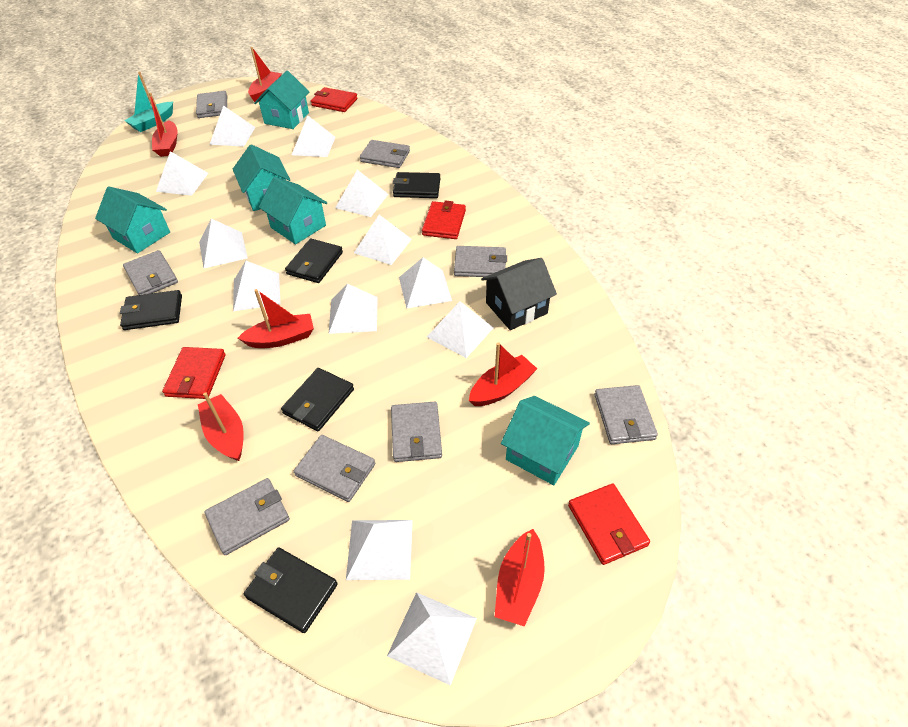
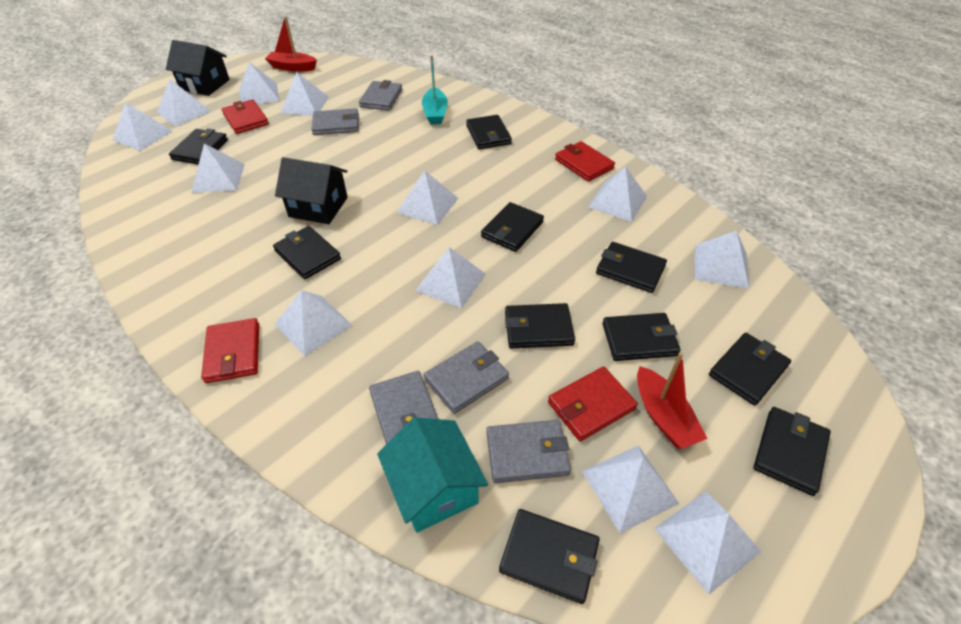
black house: [481,258,557,330] = 1 -> [166,40,230,96] [275,157,348,224] = 2
black wallet: [120,290,182,330] [244,547,338,633] [281,368,354,431] [285,239,343,283] [393,172,440,198] = 5 -> [169,128,228,165] [273,226,341,279] [466,115,512,149] [481,202,544,252] [499,509,600,604] [505,303,575,348] [596,242,667,293] [602,313,681,361] [709,333,791,406] [753,407,831,496] = 10
grey wallet: [123,250,178,295] [196,91,227,118] [204,478,290,555] [294,435,375,502] [360,140,410,168] [391,402,442,462] [454,246,507,277] [595,385,658,444] = 8 -> [311,108,359,135] [359,80,402,111] [369,371,438,444] [424,341,509,414] [487,420,571,483] = 5
red boat: [149,93,178,157] [198,392,244,461] [238,289,314,348] [248,47,282,102] [469,342,537,406] [494,529,545,627] = 6 -> [265,16,317,72] [637,352,708,449] = 2
turquoise house: [95,186,170,253] [233,144,290,211] [254,71,309,129] [259,177,327,244] [501,396,590,485] = 5 -> [377,417,488,533] = 1

